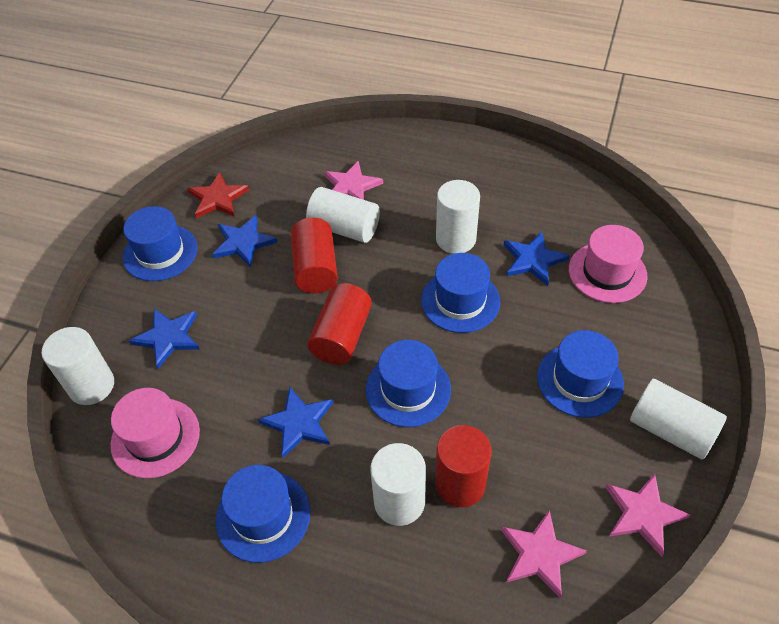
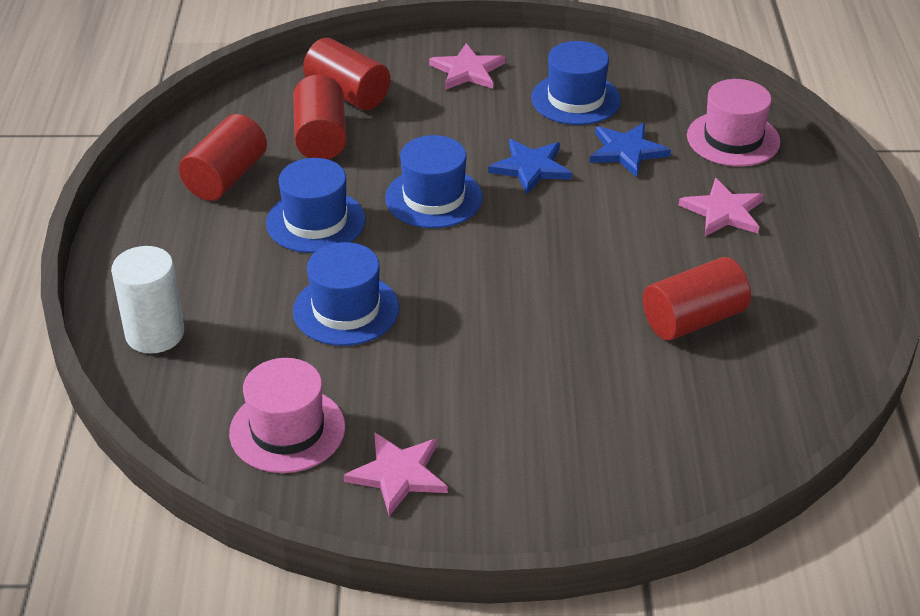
blue hat: [123,206,198,281] [216,465,311,563] [366,340,451,427] [421,253,500,333] [537,330,624,418] = 5 -> [266,158,366,253] [293,242,399,346] [385,135,483,228] [531,41,621,125] = 4
blue star: [129,309,200,369] [212,215,277,267] [258,387,333,458] [504,231,570,286] = 4 -> [488,139,572,194] [590,123,671,177] = 2
red cylinder: [291,218,338,293] [308,283,372,365] [435,425,492,507] = 3 -> [179,114,267,201] [293,75,347,159] [303,38,390,110] [643,257,751,340] = 4
red star: [187,172,249,218] = 1 -> none = 0
white cylinder: [42,327,114,405] [306,187,380,243] [370,443,426,526] [436,180,480,254] [630,379,727,460] = 5 -> [111,246,184,354] = 1

